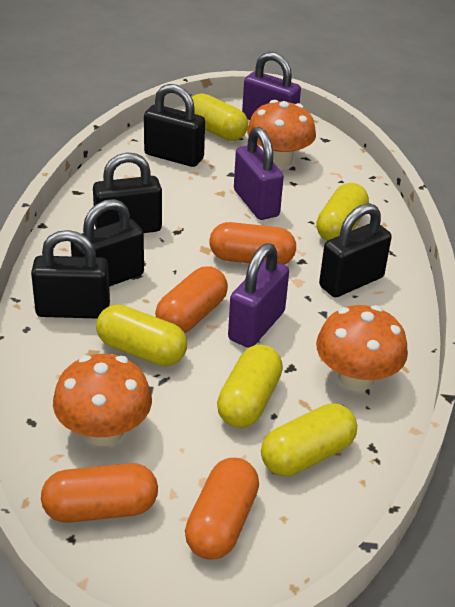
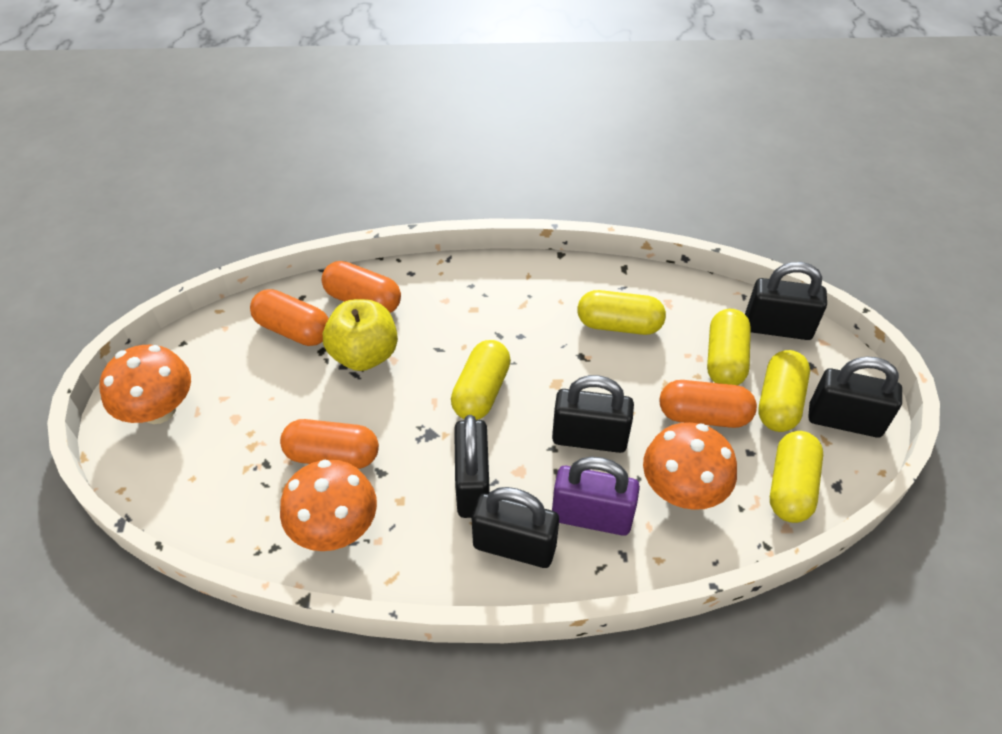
purple padlock: [228,243,289,348] [234,127,284,220] [242,52,301,120] = 3 -> [552,457,640,536] = 1
yellow apple: none = 0 -> [323,299,398,371] = 1

